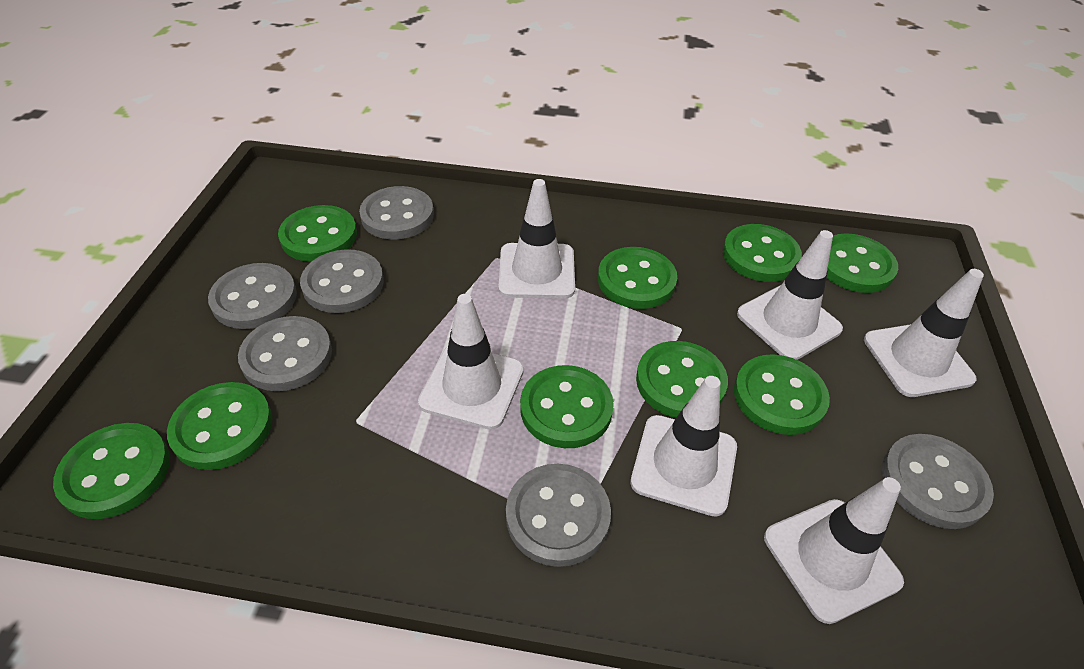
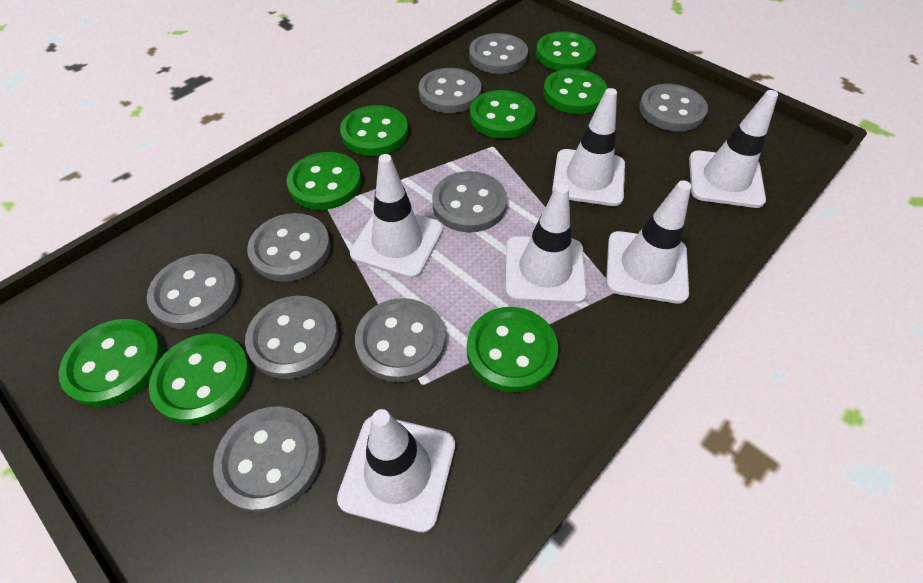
green button: [53,423,170,519] [167,382,272,470] [278,205,357,262] [520,365,614,448] [598,247,677,309] [636,341,728,418] [723,224,802,282] [734,354,830,435] [827,233,898,293] = 9 -> [59,319,163,407] [149,333,251,424] [287,152,362,210] [340,105,408,156] [467,307,558,392] [470,90,535,139] [536,31,596,71] [543,68,607,114] = 8
grey button: [208,263,297,329] [238,316,332,391] [300,249,384,313] [359,186,434,239] [506,464,611,567] [882,434,994,529] = 6 -> [147,254,239,329] [213,406,322,513] [245,296,339,379] [247,213,331,282] [355,298,446,382] [419,68,481,113] [432,171,507,233] [469,33,528,74] [639,84,708,131] = 9

